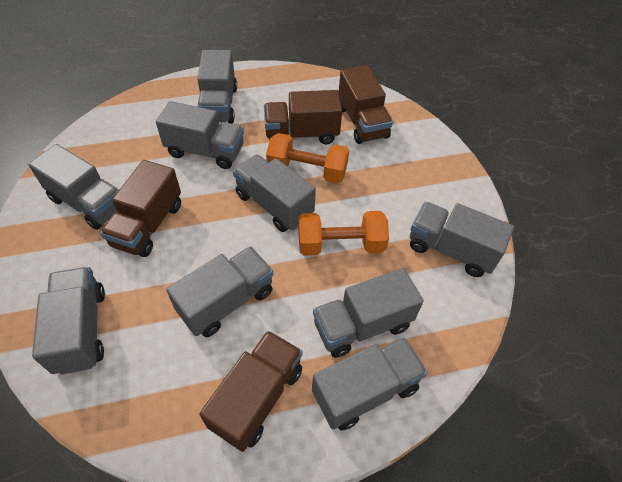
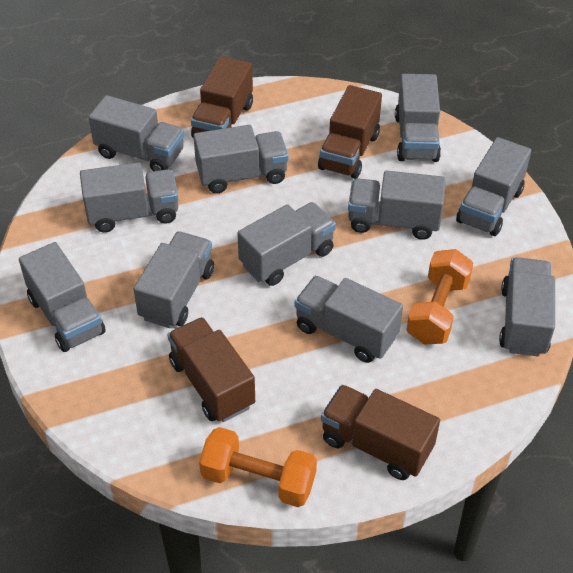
grey truck: [28,144,119,230] [32,267,105,375] [156,101,244,169] [166,246,273,337] [197,50,237,124] [233,154,316,232] [312,337,428,431] [313,268,424,358] [410,202,514,277] = 9 -> [19,242,106,352] [80,162,179,233] [89,95,184,171] [134,232,214,328] [193,125,289,193] [237,202,336,286] [295,276,403,363] [348,171,446,240] [395,74,441,162] [456,137,531,236] [499,257,555,356] = 11

